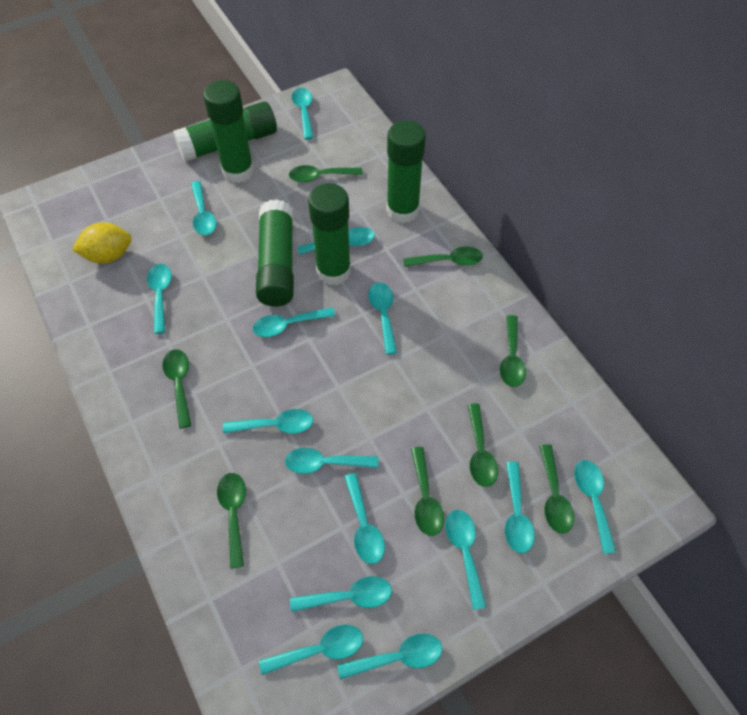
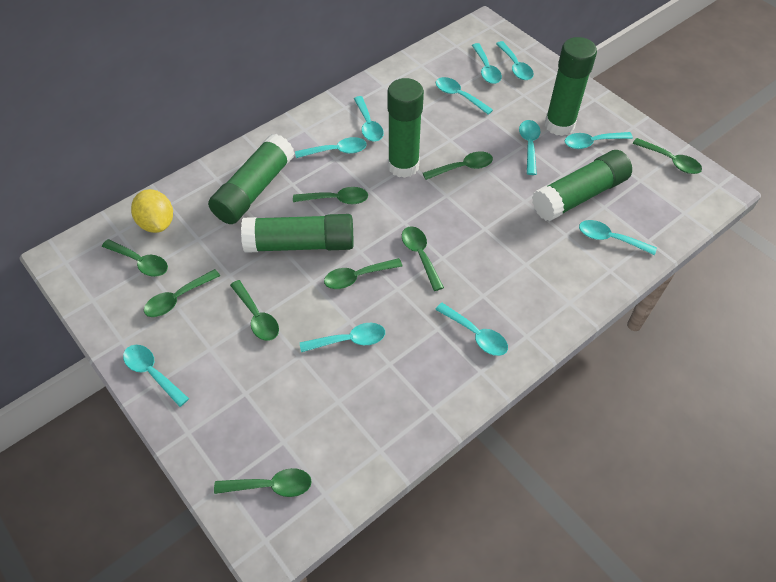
green spoon: [163,349,192,428] [217,473,246,568] [289,165,363,182] [403,246,483,267] [411,447,444,536] [468,403,498,487] [500,315,526,387] [540,444,574,534] = 8 -> [102,239,168,277] [144,269,220,317] [214,468,312,497] [230,280,279,341] [293,187,368,204] [324,258,403,289] [402,226,444,291] [423,151,493,180] [632,138,702,174] = 9
turquoise spoon: [147,264,172,334] [191,181,217,235] [223,409,313,434] [253,307,335,337] [259,625,363,675] [285,448,378,474] [290,576,392,612] [292,88,314,140] [298,227,375,255] [337,633,442,679] [344,473,385,564] [368,282,397,355] [445,510,486,610] [505,462,535,553] [574,460,616,554] = 15 -> [123,345,189,407] [295,137,367,158] [300,323,385,352] [354,96,384,142] [435,303,508,356] [436,77,493,115] [472,43,502,84] [496,41,534,80] [519,120,540,175] [565,132,633,149] [579,220,657,255] = 11

